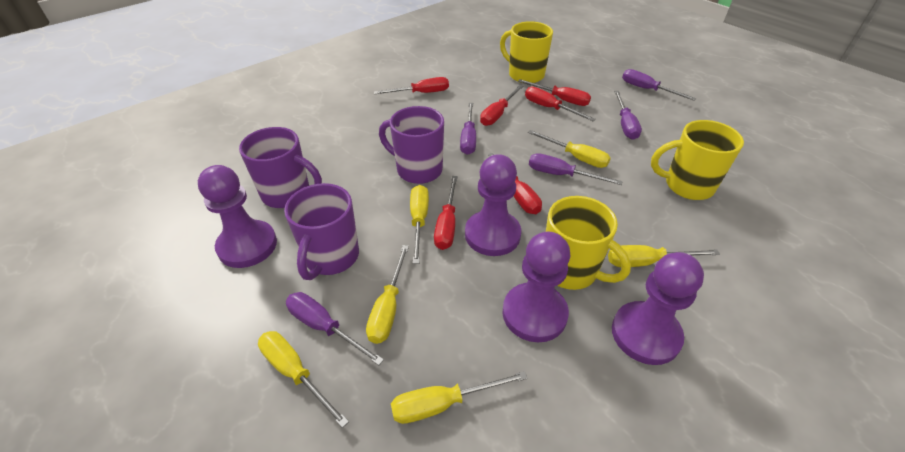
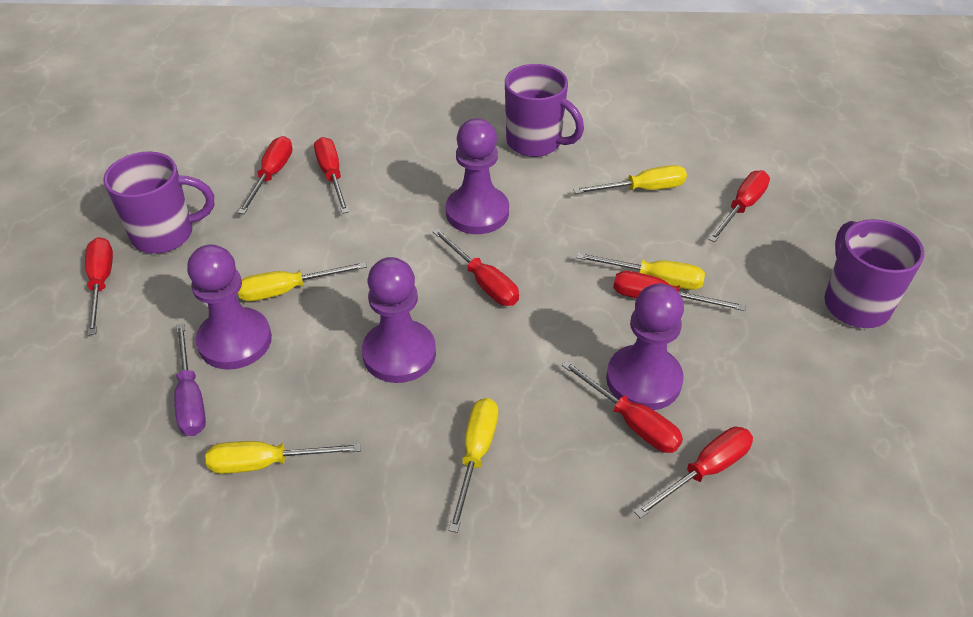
purple screwdriver: [286,292,384,366] [460,103,476,155] [529,153,623,185] [614,91,642,140] [622,69,697,101] = 5 -> [174,323,206,436] = 1
red screwdriver: [374,77,449,94] [434,176,458,250] [480,85,523,126] [488,153,542,214] [518,79,591,106] [525,87,596,121] = 6 -> [85,237,113,335] [238,136,293,214] [314,137,349,214] [432,229,519,306] [562,360,683,453] [613,271,746,311] [634,427,753,519] [708,170,770,242] = 8
yellow mug: [500,21,553,83] [546,196,631,290] [651,120,744,200] = 3 -> none = 0
yellow screwdriver: [258,331,349,428] [366,245,409,344] [391,371,528,424] [410,185,429,264] [528,130,611,168] [608,245,720,267] = 6 -> [206,441,361,474] [238,262,367,301] [448,398,498,533] [573,165,687,194] [577,253,705,290] = 5

